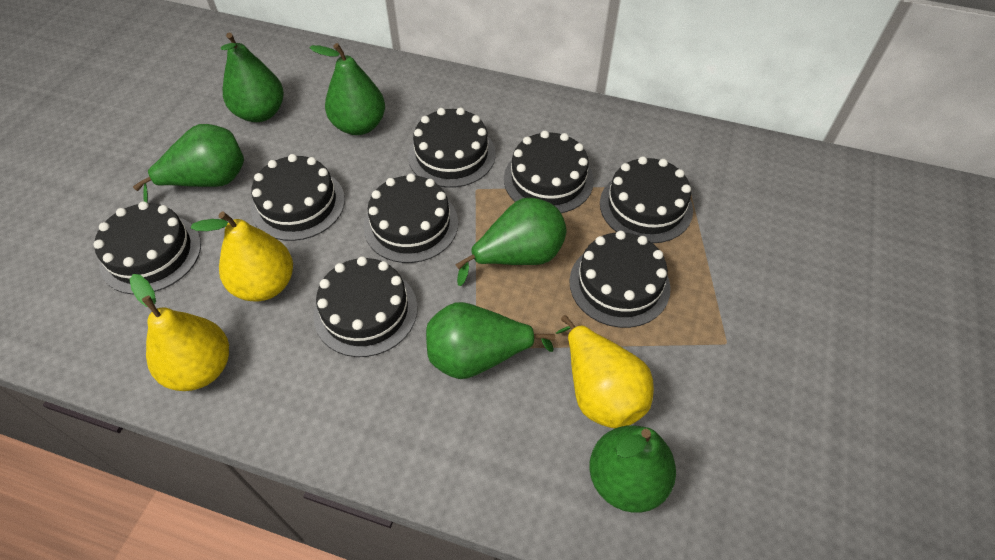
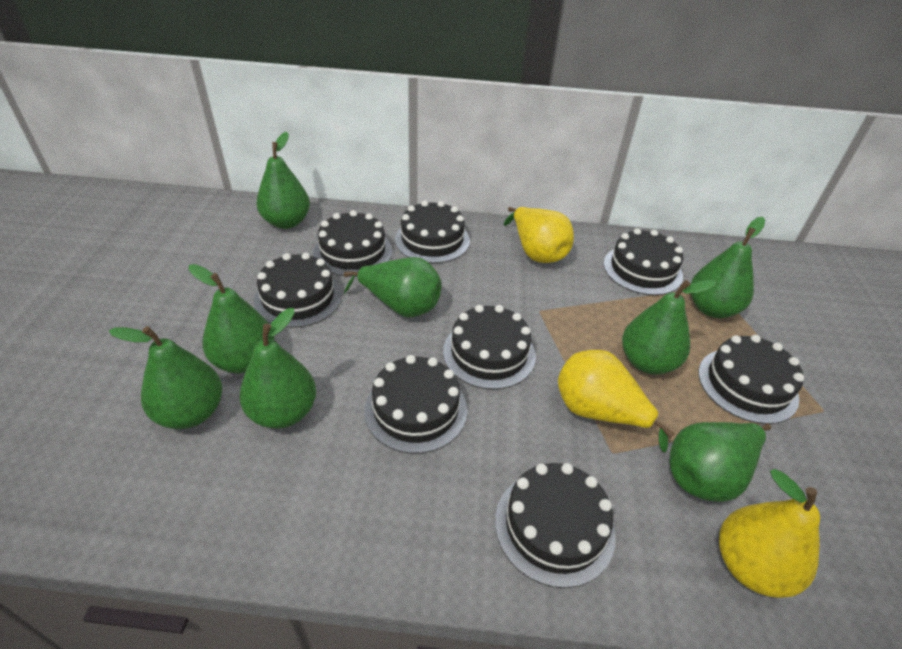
green pear: [133,124,244,202] [221,33,284,122] [310,43,385,135] [426,302,555,379] [456,198,566,286] [589,426,676,513] = 6 -> [109,326,222,429] [189,264,274,373] [239,308,316,429] [257,132,310,229] [344,257,442,318] [622,280,717,374] [669,422,771,502] [691,217,765,318] = 8

